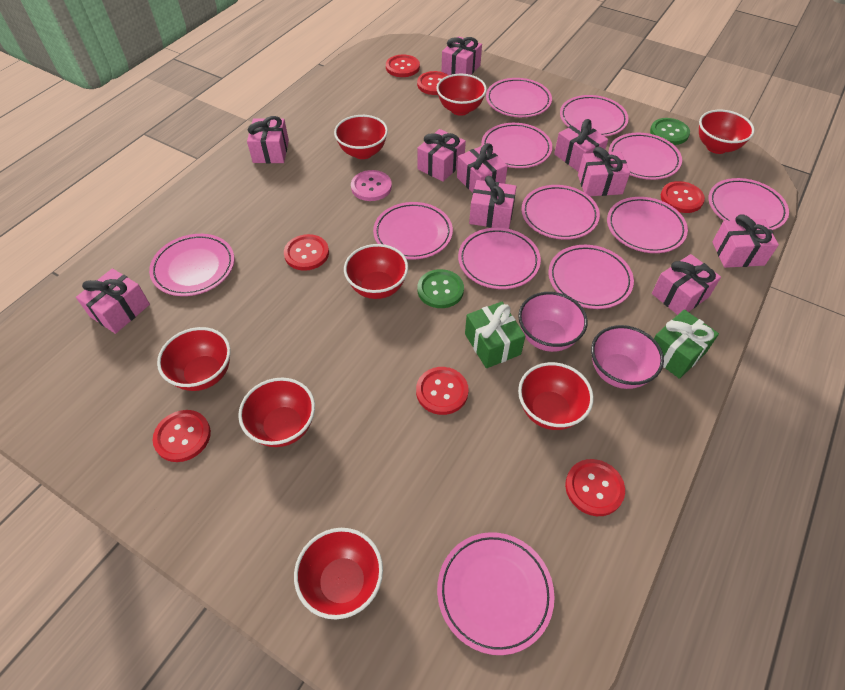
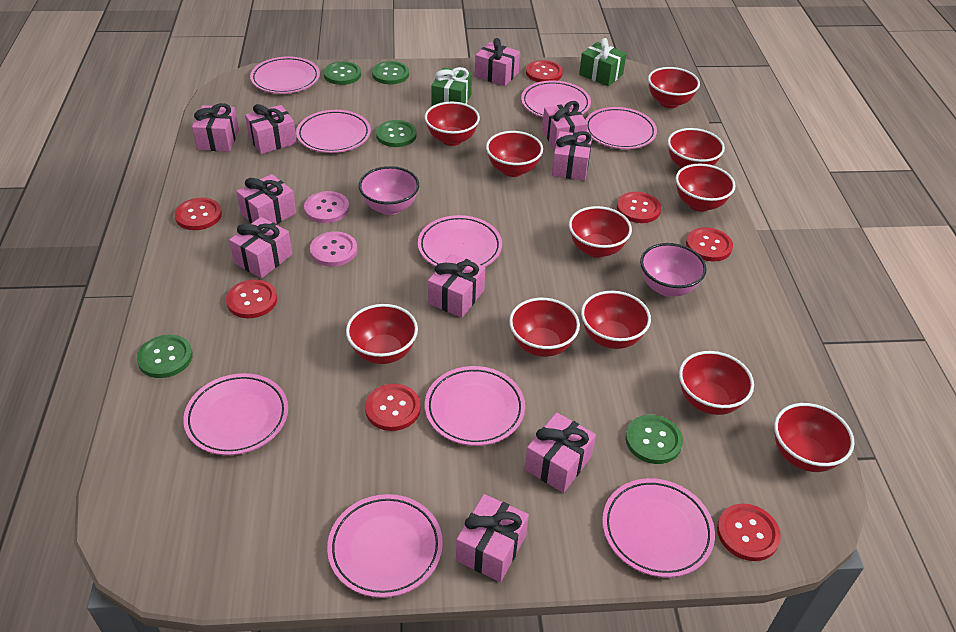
green button: [418,269,464,308] [650,118,690,145] = 2 -> [137,335,193,378] [324,61,361,85] [372,61,409,84] [376,120,417,147] [625,415,683,464] = 5
pink button: [351,170,392,201] = 1 -> [304,191,349,223] [310,231,357,266] = 2
pink plate: [149,234,234,296] [373,202,453,260] [437,532,555,655] [458,228,541,289] [481,123,552,168] [486,78,552,117] [522,185,600,240] [548,245,634,309] [560,95,629,137] [607,197,688,253] [609,133,682,180] [708,178,789,230] = 12 -> [183,373,288,455] [250,56,320,94] [296,110,371,153] [327,494,443,598] [418,215,502,267] [425,366,525,446] [521,81,591,117] [586,107,657,149] [602,478,715,578] = 9
red bowl: [157,327,230,391] [238,378,315,447] [294,528,383,619] [334,115,388,159] [344,244,408,299] [436,74,487,116] [518,362,594,430] [699,110,755,154] = 8 -> [346,304,418,364] [424,102,480,146] [486,131,543,177] [509,298,580,357] [569,206,632,258] [581,291,651,349] [648,67,700,108] [668,128,725,168] [675,164,735,212] [679,351,754,415] [774,403,855,472] = 11

